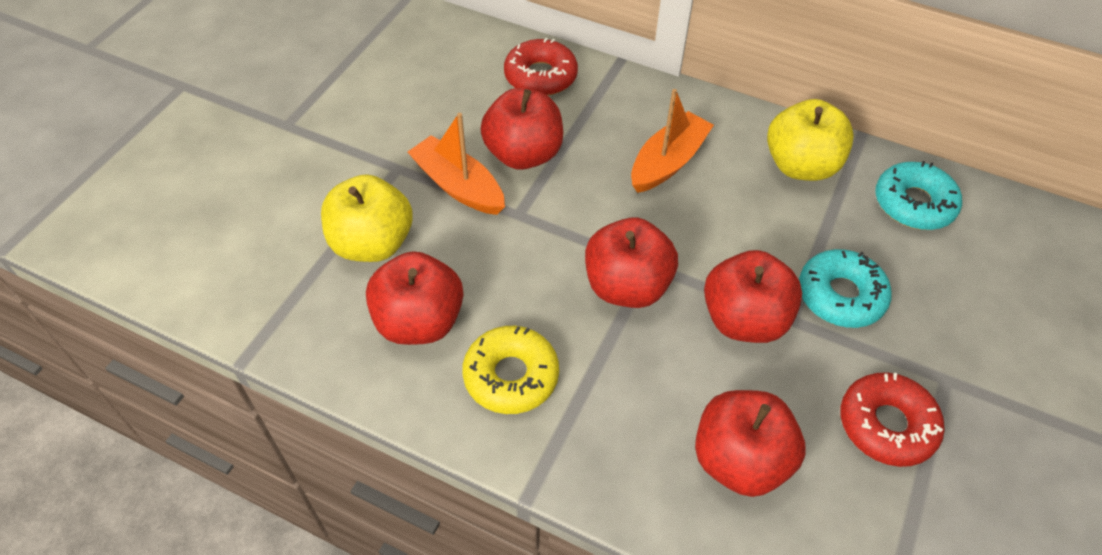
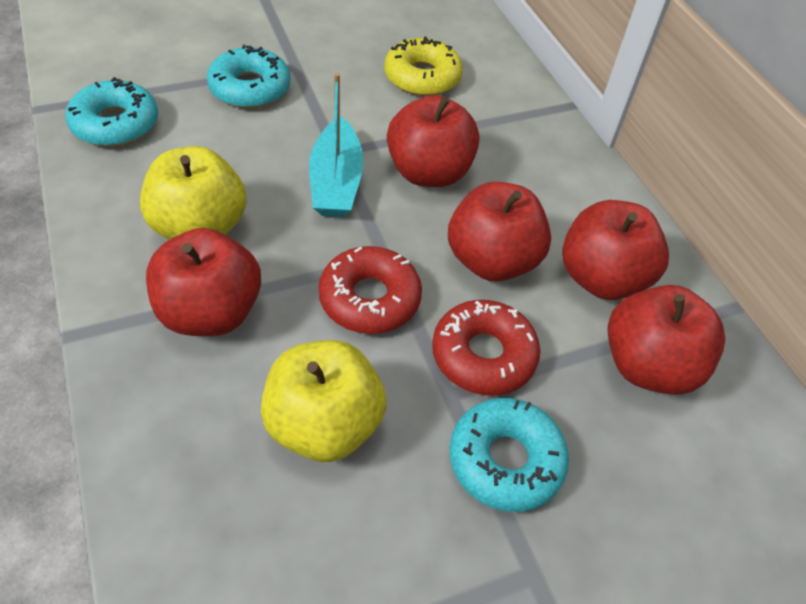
orange boat: [408,113,505,215] [631,89,714,193] = 2 -> none = 0
turquoise boat: none = 0 -> [309,73,364,217] = 1
turquoise donut: [799,249,892,328] [875,161,962,230] = 2 -> [65,77,158,147] [207,45,290,108] [449,398,569,512] = 3

